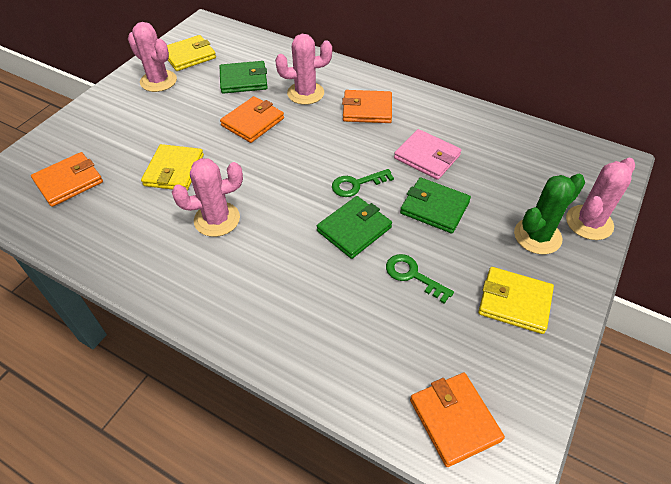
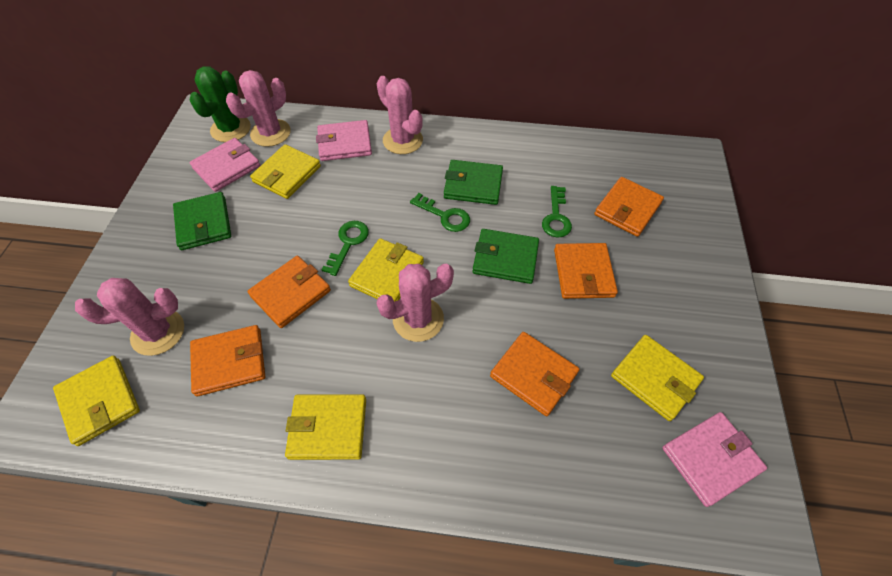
green key: [332,169,394,197] [386,254,454,304] = 2 -> [322,221,369,276] [410,193,470,232] [542,186,572,238] = 3
orange wallet: [31,152,103,207] [220,96,284,143] [342,90,392,123] [410,373,505,467] = 4 -> [190,325,265,396] [247,256,331,328] [490,332,580,416] [554,243,618,299] [594,177,664,237] = 5
pink wallet: [394,129,462,180] = 1 -> [189,138,261,192] [316,120,372,161] [662,412,767,507] = 3
yellow wallet: [141,144,204,191] [167,35,216,71] [478,267,554,334] = 3 -> [53,356,140,446] [250,144,321,199] [285,394,366,460] [348,238,424,302] [611,335,704,421] = 5

